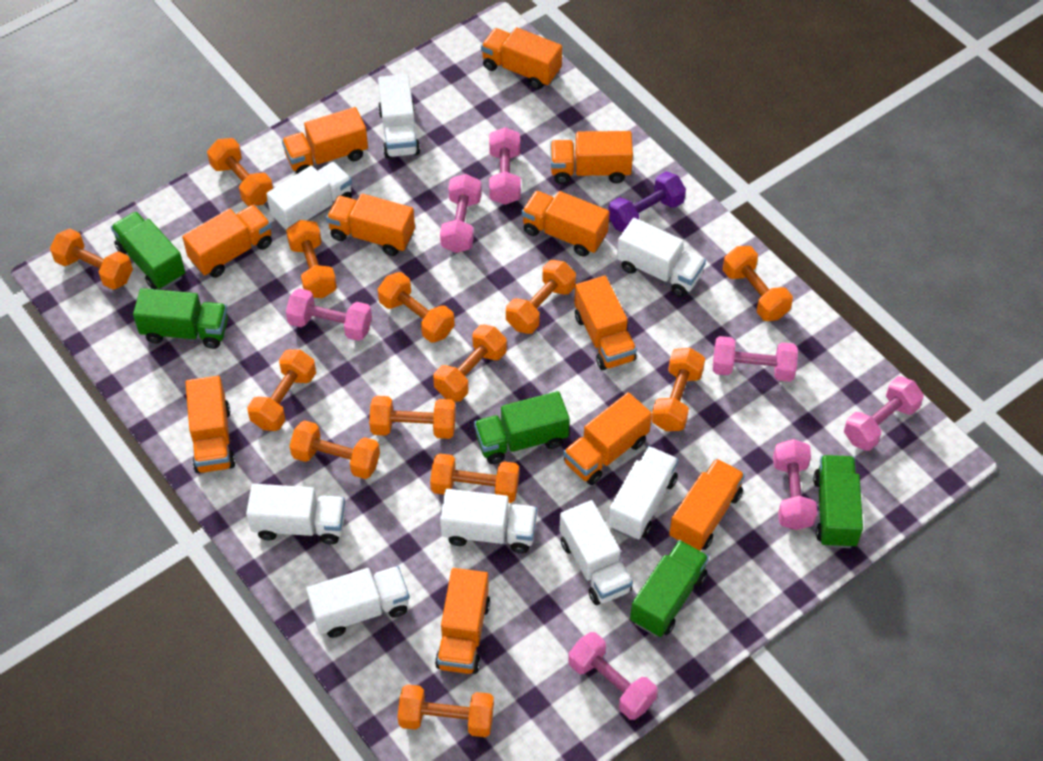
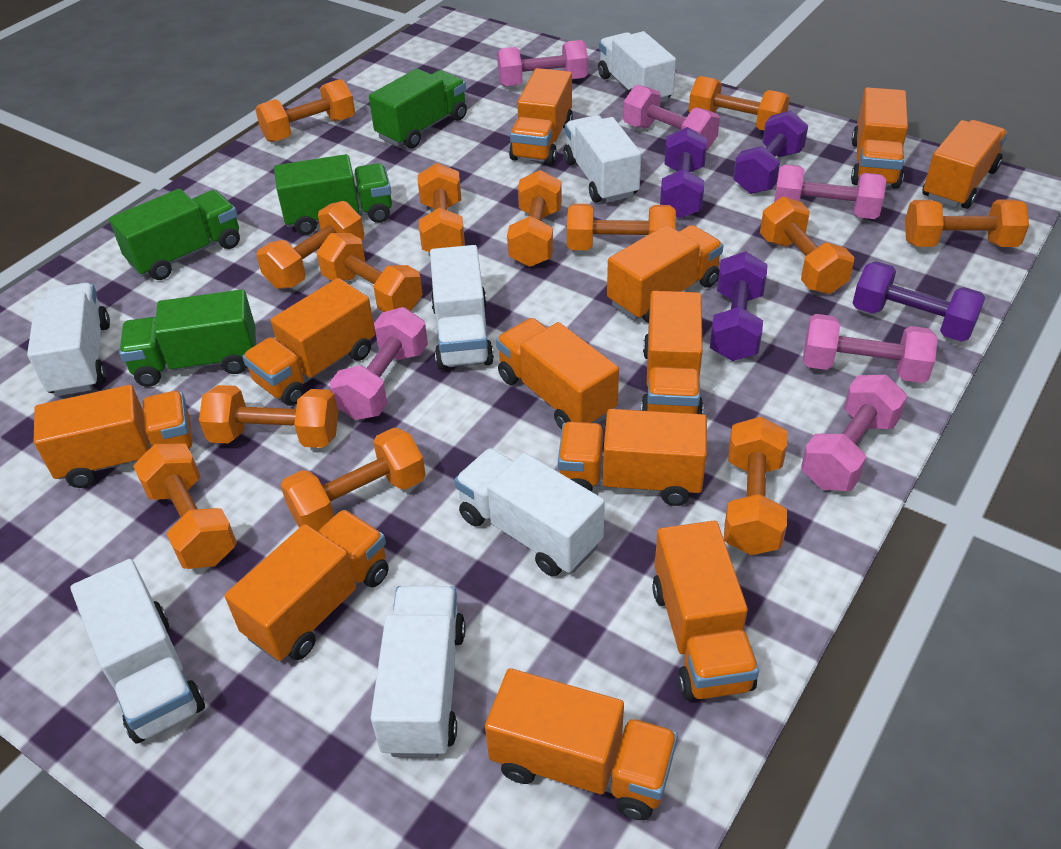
green truck: [111,211,185,290] [133,288,228,349] [474,391,570,464] [630,540,709,637] [813,455,863,548] = 5 -> [109,189,240,280] [119,289,256,387] [274,154,392,235] [369,69,467,149] = 4
orange truck: [182,205,272,278] [185,376,235,473] [282,107,368,174] [326,193,415,256] [435,568,490,674] [481,27,562,90] [522,191,609,257] [550,131,633,184] [563,392,652,485] [574,276,637,370] [669,459,745,551] = 11 -> [34,385,193,488] [225,509,389,661] [242,278,375,406] [485,668,678,820] [496,318,619,430] [509,68,573,165] [558,409,707,506] [607,225,723,323] [641,291,703,414] [652,521,759,700] [851,87,908,189] [922,120,1008,209] = 12
pink dumbbell: [286,288,372,341] [440,174,481,253] [489,127,521,205] [568,632,658,720] [713,336,798,382] [773,439,817,530] [844,376,924,451] = 7 -> [330,307,428,420] [497,40,588,87] [623,85,720,151] [774,164,887,219] [801,375,907,491] [803,314,938,383] = 6
purple dumbbell: [608,172,686,233] = 1 -> [660,127,707,218] [710,251,768,361] [733,110,808,194] [853,261,985,342] = 4
white truck: [246,484,345,544] [267,162,352,231] [306,566,409,638] [378,74,420,158] [440,489,537,554] [560,500,633,605] [608,446,678,540] [617,218,706,297] = 8 -> [27,283,110,396] [71,559,205,744] [371,586,465,758] [430,245,494,370] [455,448,605,577] [563,115,641,203] [598,31,676,103] = 7

